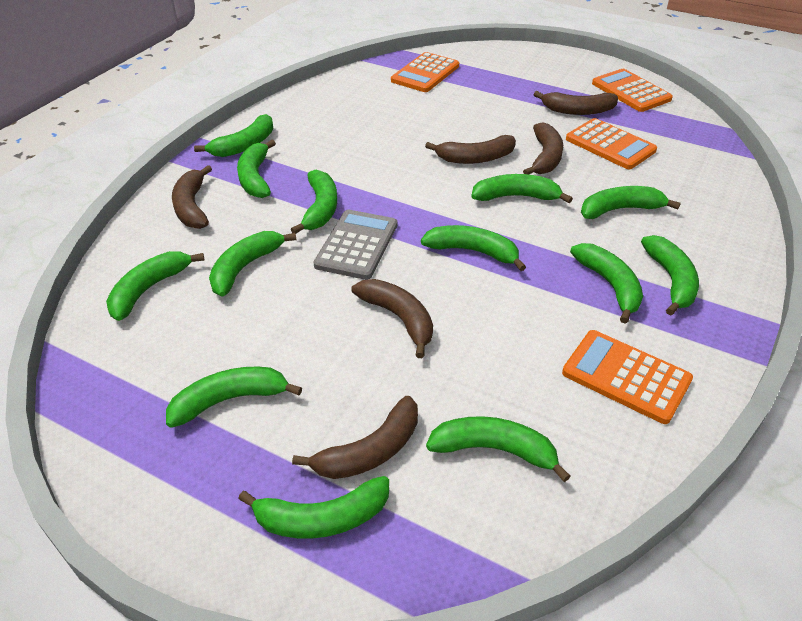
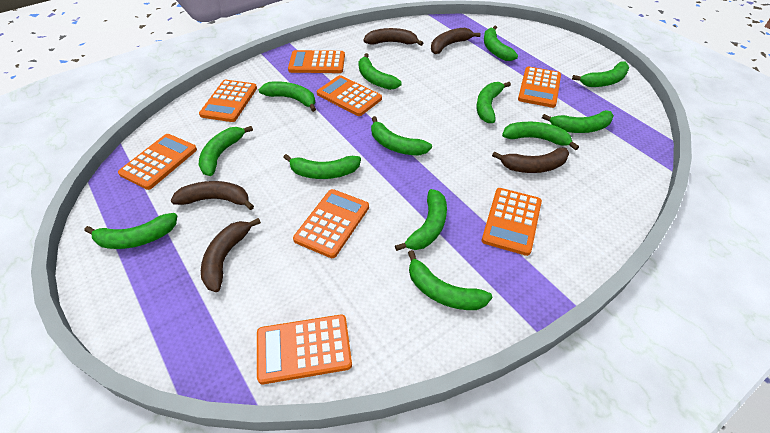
brown banana: [172,165,212,229] [292,396,418,479] [352,279,433,358] [425,135,516,164] [523,122,563,175] [533,91,618,115] = 6 -> [171,181,254,210] [201,218,261,292] [364,28,423,46] [431,28,481,54] [492,147,569,173] = 5
grey calculator: [314,210,397,280] = 1 -> none = 0
orange calculator: [391,52,459,92] [562,330,693,424] [566,118,657,169] [592,69,673,112] = 4 -> [118,134,197,190] [199,80,257,122] [257,315,352,384] [288,50,345,73] [293,189,369,258] [317,75,382,116] [482,188,542,256] [518,66,561,108] = 8

